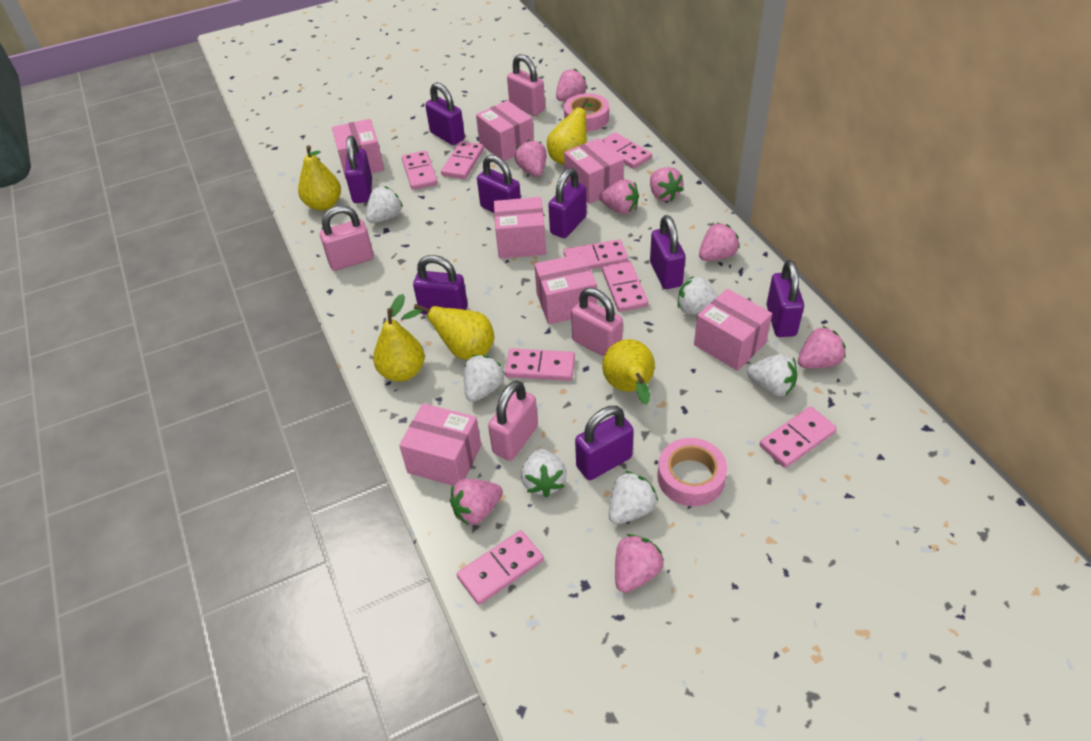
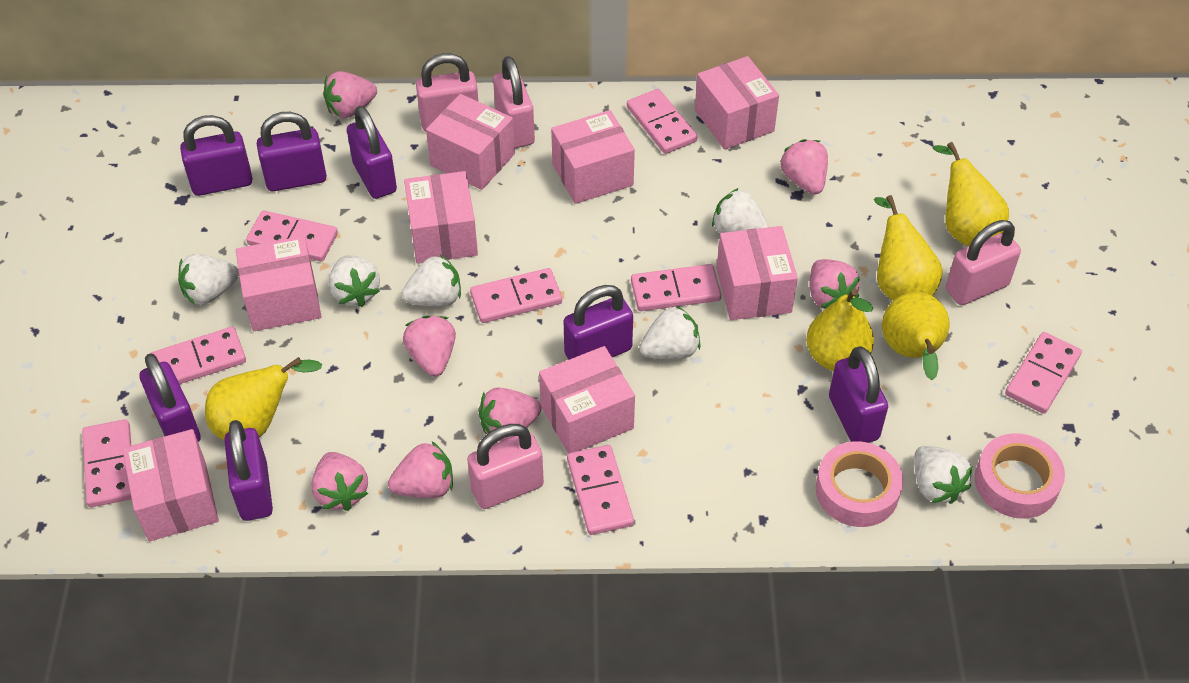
pink box: [332,119,384,179] [399,403,481,486] [476,100,534,161] [494,197,546,259] [534,253,597,324] [564,138,624,204] [694,289,772,371] = 7 -> [122,429,219,541] [236,236,322,331] [404,171,478,264] [426,94,515,190] [539,346,635,454] [551,110,635,204] [695,56,779,149] [717,226,798,320] = 8
pink strawberry: [450,479,503,526] [515,140,547,177] [556,69,588,101] [599,179,639,214] [615,534,664,593] [650,167,684,201] [699,223,740,261] [798,326,846,368] = 8 -> [311,452,368,511] [323,71,377,118] [388,441,453,498] [403,315,456,377] [478,387,541,442] [780,139,828,195] [810,259,860,309] = 7
purple padlock: [345,136,372,203] [413,255,468,315] [425,82,465,145] [477,155,521,213] [548,168,587,238] [575,406,634,480] [650,215,685,289] [766,260,804,337] = 8 -> [139,353,201,442] [180,115,252,196] [224,420,273,521] [257,112,327,191] [347,106,397,199] [564,285,633,360] [829,346,888,443] = 7

